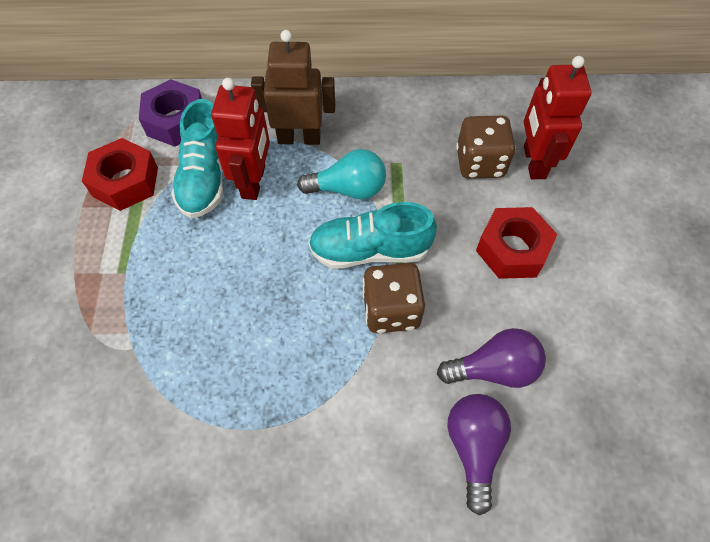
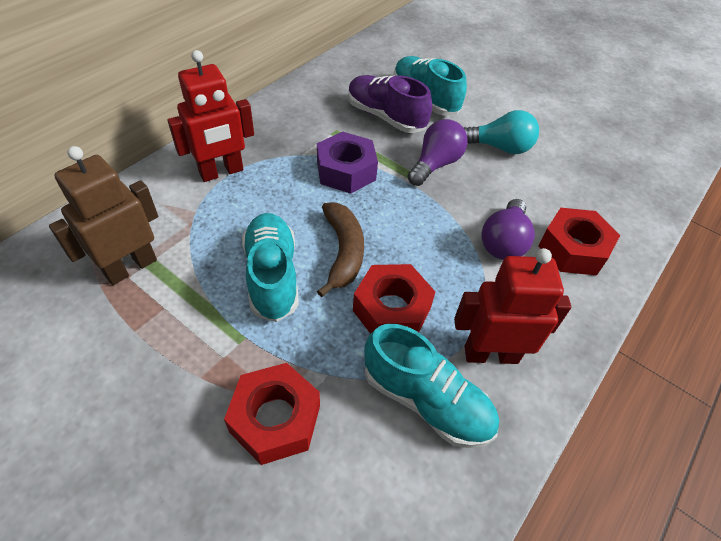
brown banana: none = 0 -> [317,202,364,297] = 1
brown dice: [362,263,425,333] [456,116,516,179] = 2 -> none = 0
purple shoe: none = 0 -> [348,75,432,133] = 1
red nut: [82,138,158,211] [476,207,557,279] = 2 -> [224,363,320,465] [353,264,435,334] [538,208,620,275] = 3
turquoise shoe: [171,99,223,218] [308,202,437,269] = 2 -> [242,213,299,322] [364,324,499,448] [393,56,467,116] = 3

